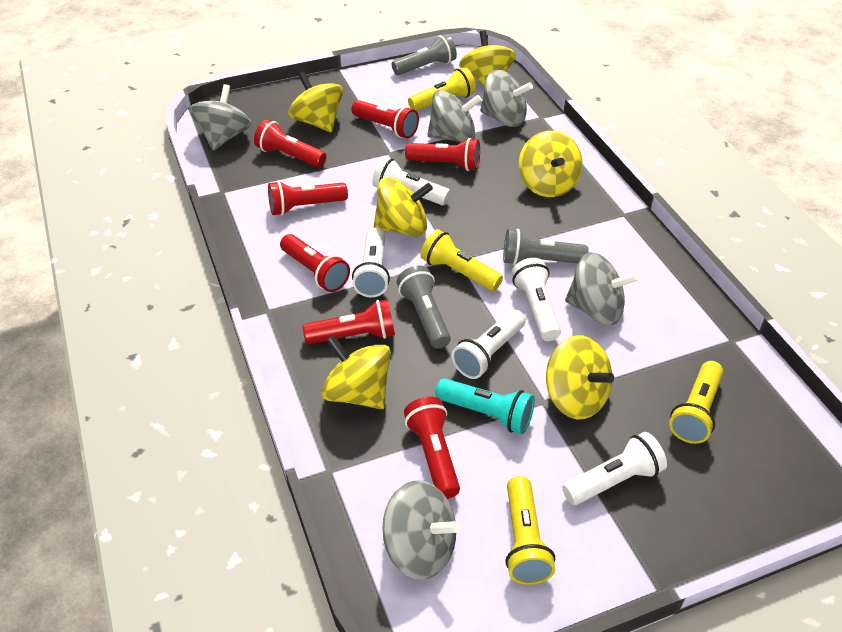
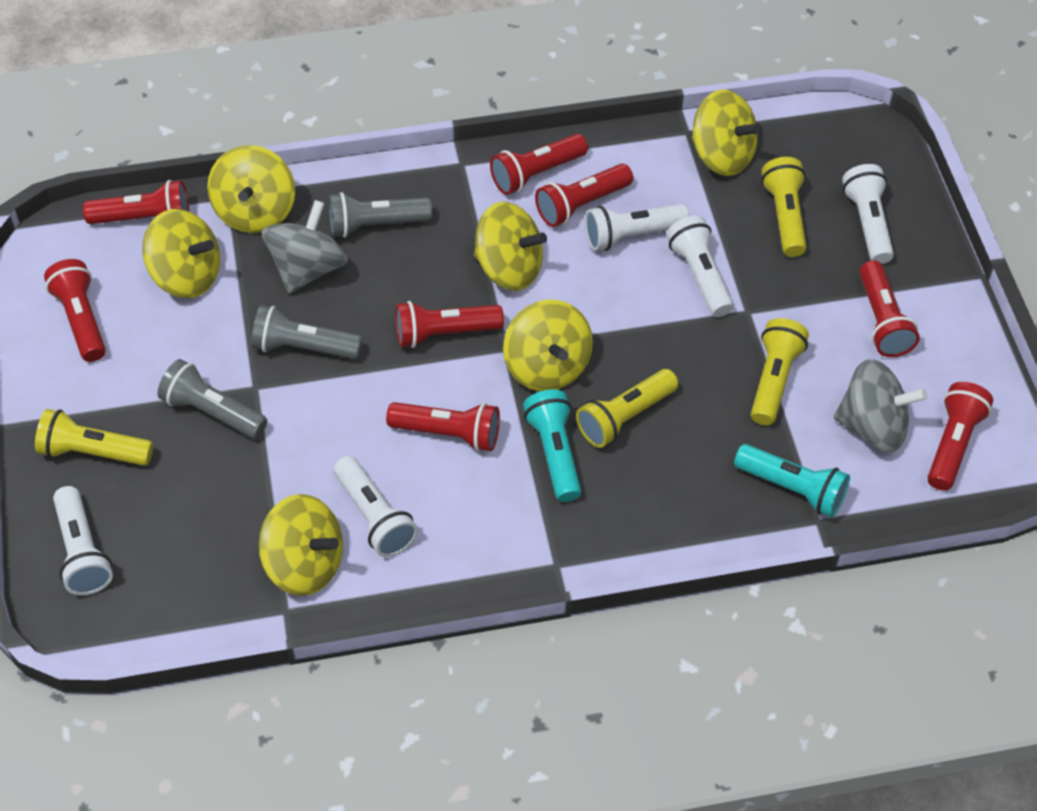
grey spinning top: [189,84,251,150] [382,480,461,580] [427,90,482,142] [480,70,533,127] [565,252,638,325] = 5 -> [262,200,348,294] [834,359,927,452] = 2
red flashlight: [254,119,326,168] [268,181,348,216] [280,234,350,292] [303,299,395,344] [351,100,419,138] [404,397,460,499] [405,138,480,171] = 7 -> [44,259,106,362] [83,180,189,224] [386,402,500,452] [395,301,504,348] [490,134,588,195] [535,164,633,227] [859,260,920,357] [927,382,993,491] = 8
turquoise flashlight: [435,378,535,434] = 1 -> [523,389,581,502] [734,444,850,517] = 2

